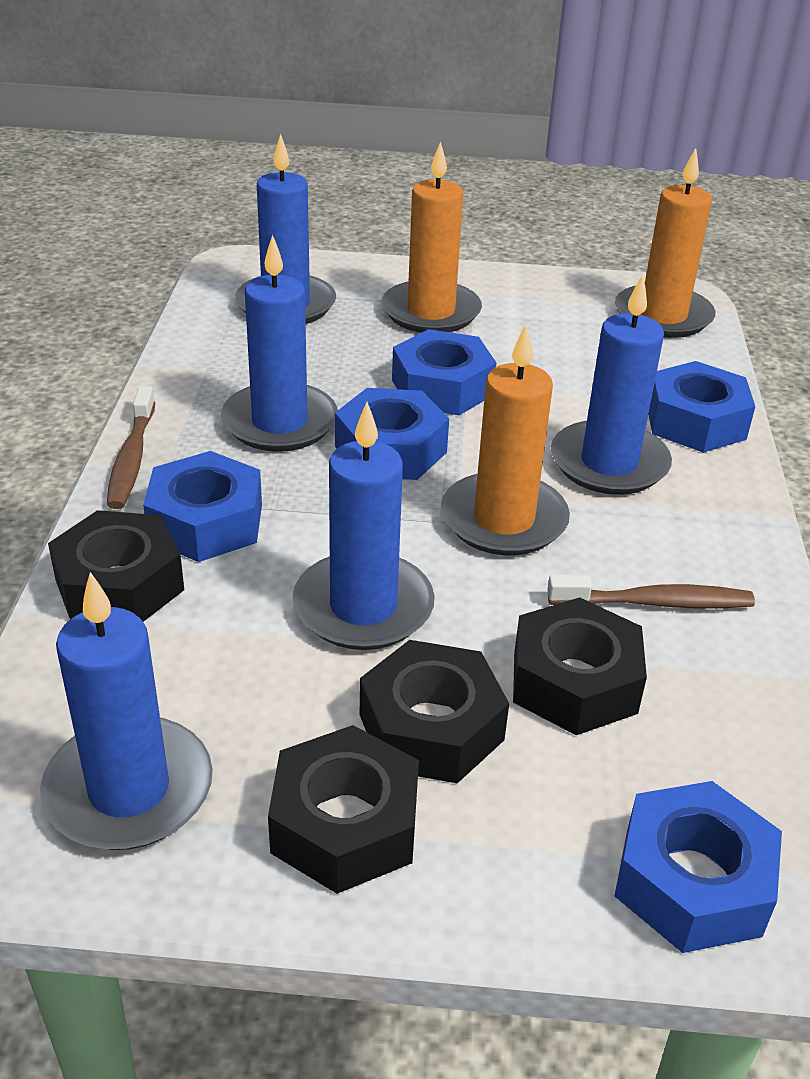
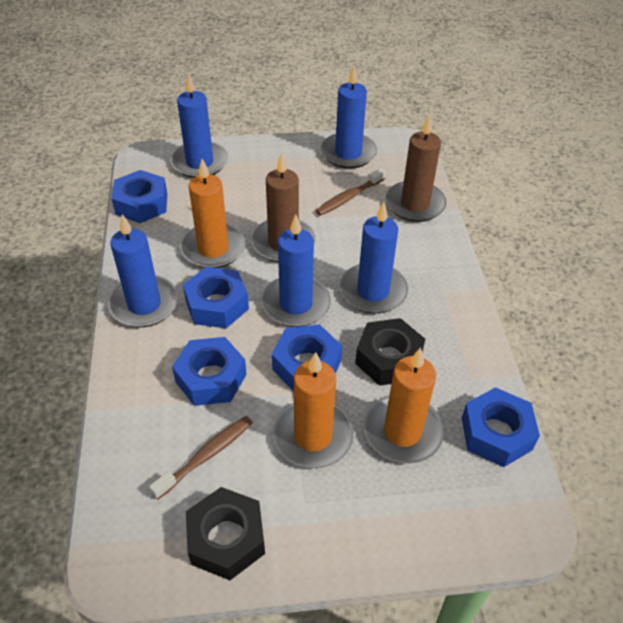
black nut: [48,510,184,622] [268,725,419,894] [360,640,509,783] [513,597,647,735] = 4 -> [186,487,265,580] [355,318,425,386] = 2
brown candle: none = 0 -> [251,153,315,262] [386,115,446,222] = 2

